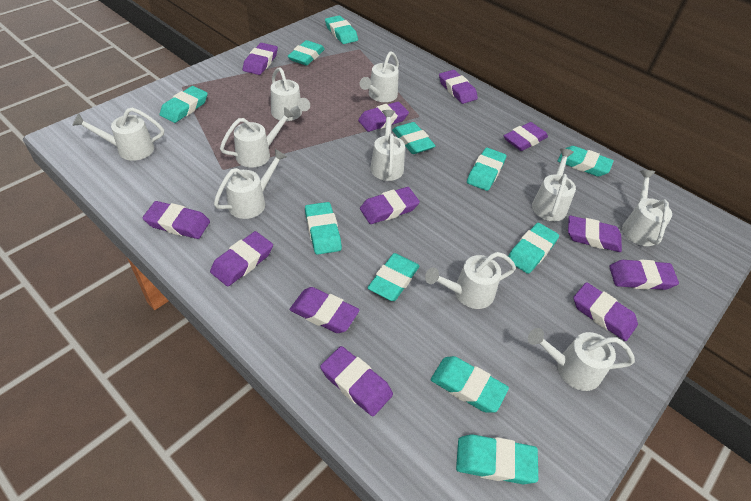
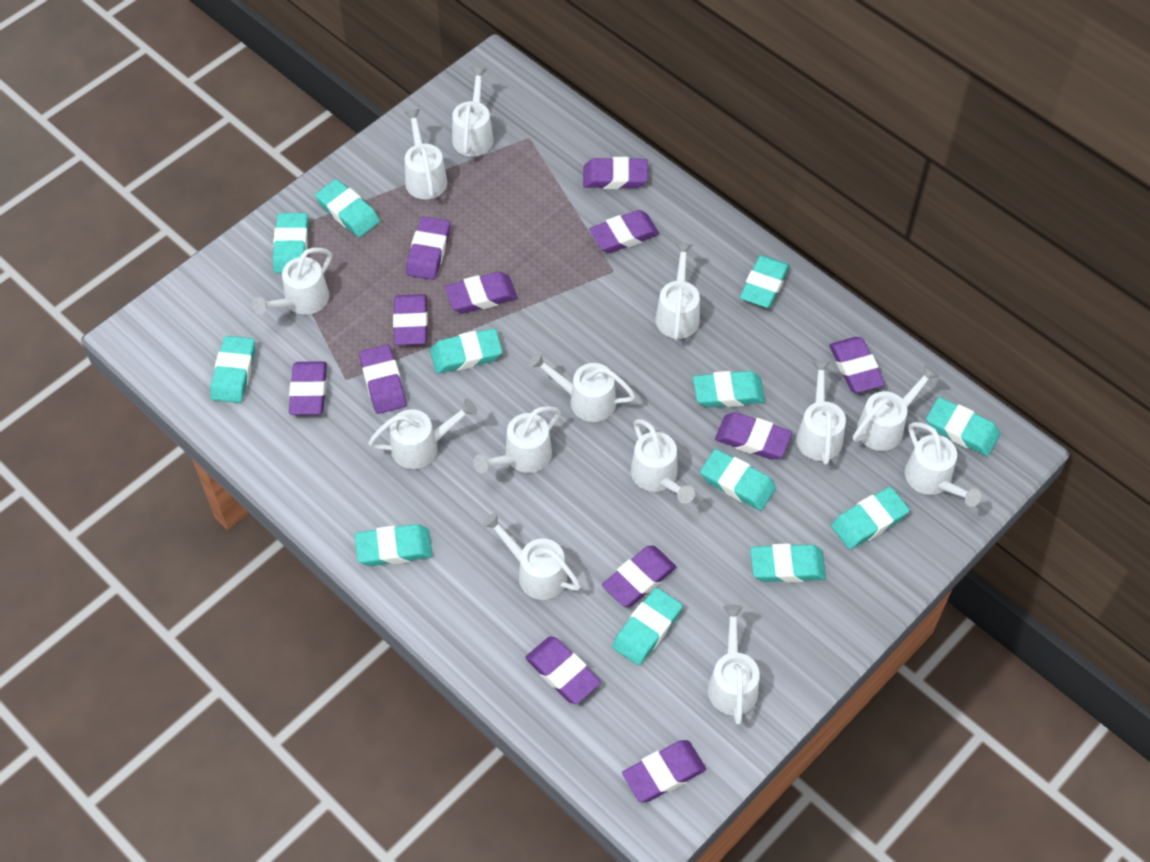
turquoise eraser: [160,86,208,123] [287,40,325,66] [305,202,342,255] [325,16,358,44] [368,253,420,301] [392,122,436,154] [431,356,509,413] [456,434,538,484] [467,148,506,191] [508,223,559,274] [557,146,614,177] = 11 -> [211,336,255,403] [273,213,309,273] [315,179,380,237] [355,524,432,566] [430,329,502,374] [612,587,683,665] [693,371,765,408] [700,449,776,511] [740,255,790,308] [750,544,826,583] [831,487,910,549] [926,397,1000,456] = 12
white watering can: [72,107,164,161] [214,149,287,219] [220,107,295,168] [271,67,310,121] [360,51,399,102] [370,110,405,181] [425,252,516,309] [528,328,635,391] [532,148,576,221] [622,170,672,246] = 10 -> [252,248,332,315] [368,399,477,469] [404,109,448,199] [452,67,494,156] [473,406,561,473] [482,513,581,600] [529,352,636,422] [631,419,695,504] [655,243,700,340] [708,605,760,725] [796,361,846,465] [853,365,939,451] [905,422,981,507] = 13

